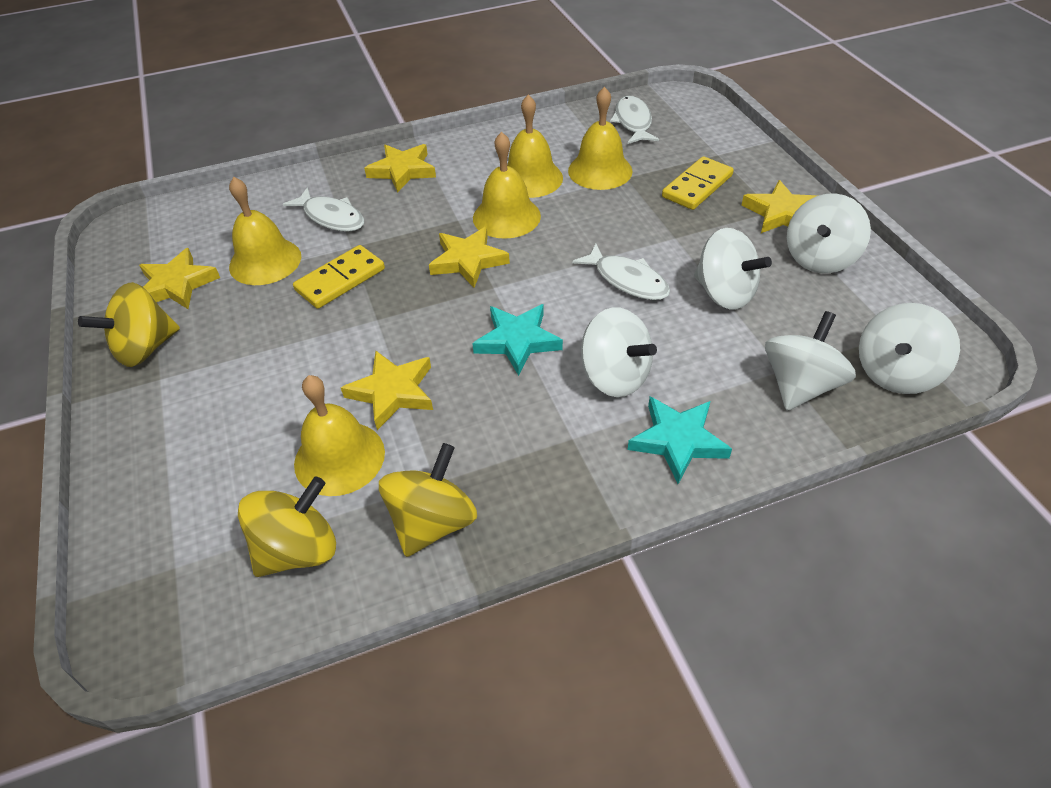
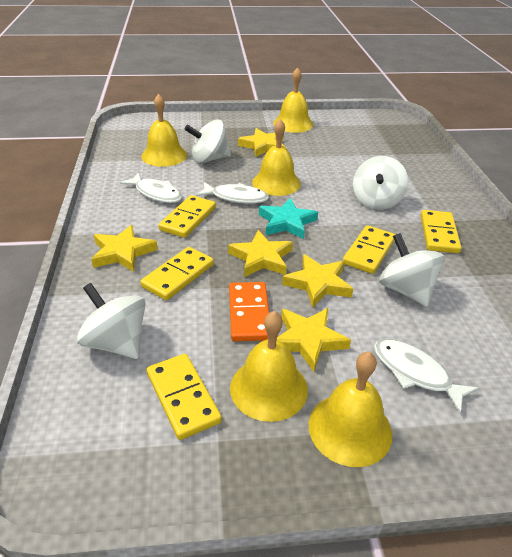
orange domino: none = 0 -> [229,282,269,342] = 1
turquoise star: [472,304,563,376] [628,397,732,484] = 2 -> [259,198,318,239] = 1
white spinning top: [581,307,657,397] [694,228,772,310] [765,311,856,411] [787,194,871,273] [859,303,960,394] = 5 -> [76,283,146,359] [184,119,231,163] [353,156,408,210] [379,233,445,307] = 4
yellow domino: [293,245,385,309] [662,156,734,210] = 2 -> [140,247,214,300] [147,354,222,440] [158,195,216,238] [343,225,395,274] [421,210,461,253] = 5
yellow spinning top: [78,282,180,367] [238,477,336,577] [379,443,477,557] = 3 -> none = 0

